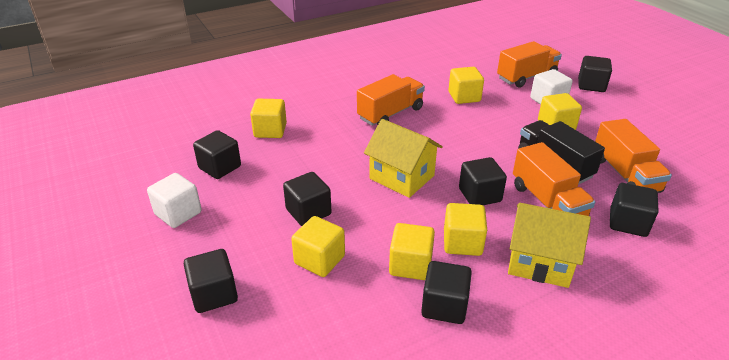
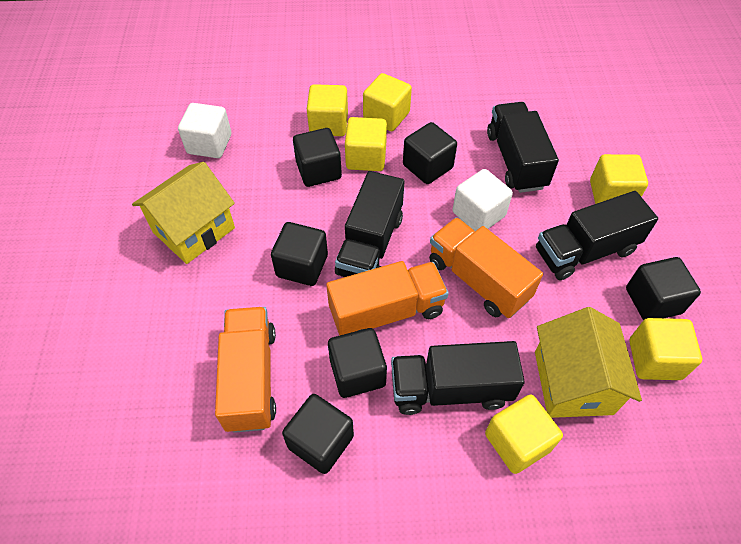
black cube: [184,249,238,313] [193,130,241,179] [283,172,332,226] [421,261,472,324] [459,157,507,205] [578,56,612,92] [610,183,658,237] = 7 -> [271,222,328,286] [282,394,354,474] [293,128,342,187] [328,328,387,398] [403,122,457,184] [626,257,701,320] = 6
black truck: [518,120,605,185] = 1 -> [335,171,404,277] [391,341,525,415] [487,102,559,193] [536,191,658,280] = 4
orange truck: [357,74,425,126] [497,41,562,88] [513,142,595,216] [595,119,672,193] = 4 -> [215,307,276,433] [326,261,449,336] [429,217,543,318] = 3

